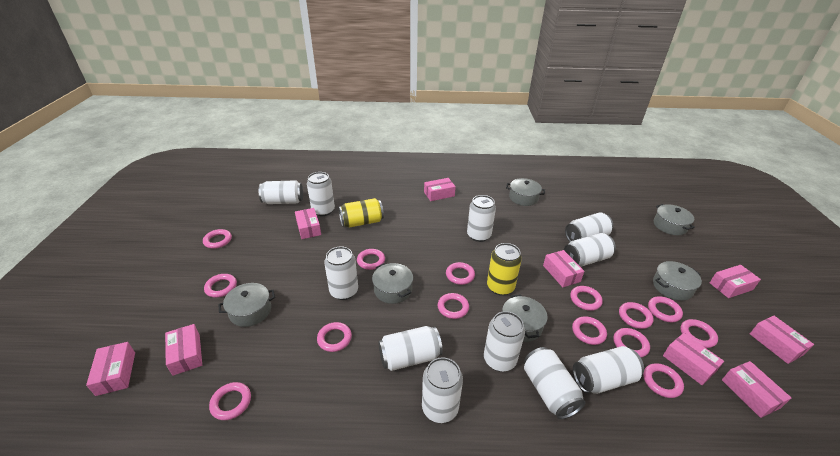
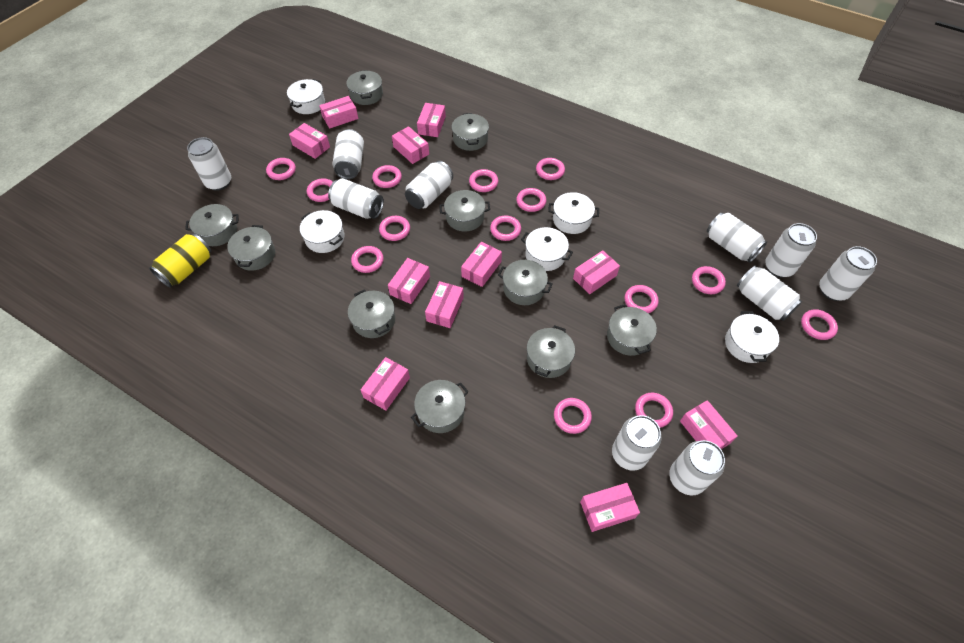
grey pot: [218,283,275,327] [372,263,413,304] [502,294,548,342] [506,178,545,206] [653,261,702,301] [654,204,695,235] = 6 -> [185,204,239,246] [227,225,275,271] [346,70,383,105] [348,289,395,338] [411,380,469,433] [439,190,490,231] [452,113,489,151] [498,260,553,305] [527,325,575,378] [607,304,657,356] = 10
pink box: [86,342,135,396] [165,324,202,376] [295,208,321,239] [424,178,456,201] [543,250,585,287] [663,333,724,385] [710,265,761,298] [722,361,791,418] [750,316,814,364] = 9 -> [289,123,330,159] [319,96,358,129] [361,357,410,411] [388,258,430,304] [392,126,429,164] [417,103,446,137] [425,281,464,328] [461,242,502,287] [573,250,620,294] [580,483,640,532] [680,400,738,450] = 11
white can: [259,180,303,204] [307,172,335,216] [324,246,358,300] [378,326,443,371] [422,357,463,423] [467,195,496,242] [484,311,525,372] [524,347,586,419] [564,233,616,267] [565,212,613,242] [573,346,644,394] = 11 -> [187,137,231,191] [328,178,384,219] [333,129,364,179] [405,161,453,209] [612,415,662,471] [669,440,725,495] [707,212,767,263] [737,266,802,321] [765,223,817,277] [820,246,877,301] = 10
white pot: none = 0 -> [287,79,325,114] [300,210,345,253] [521,227,573,271] [548,192,599,234] [725,311,779,363] = 5
yellow can: [338,198,384,228] [487,243,522,296] = 2 -> [149,233,211,288] = 1

